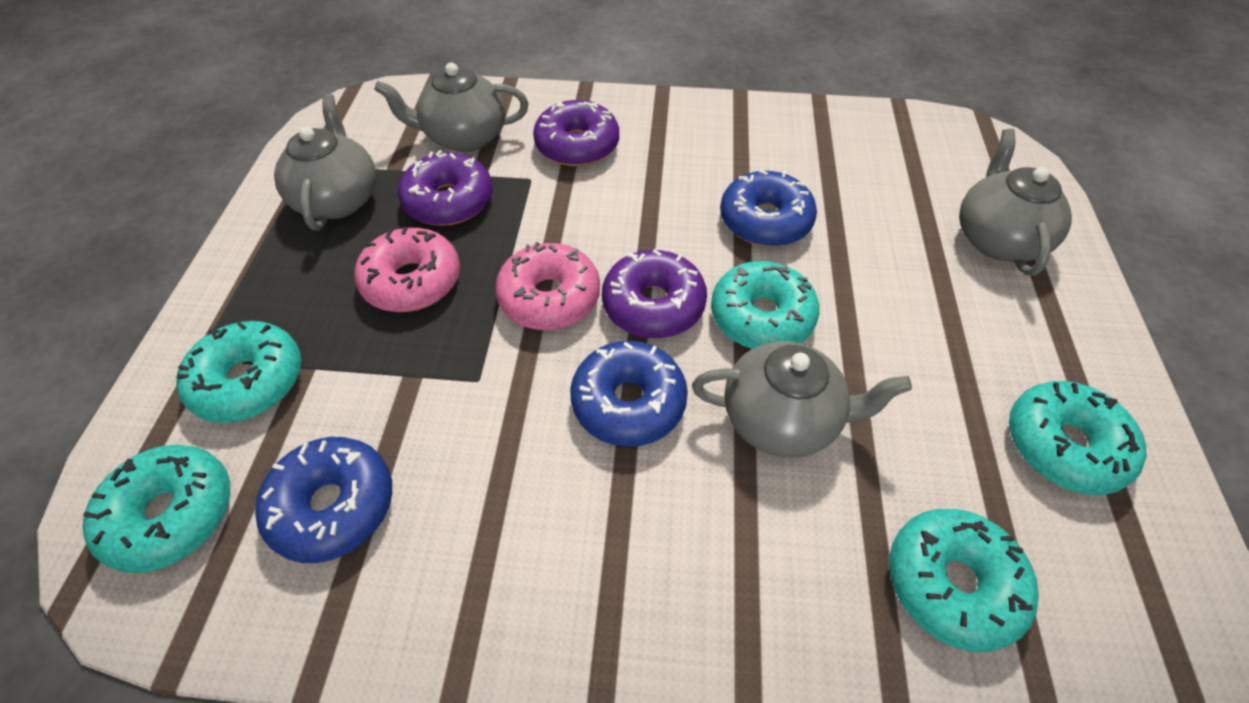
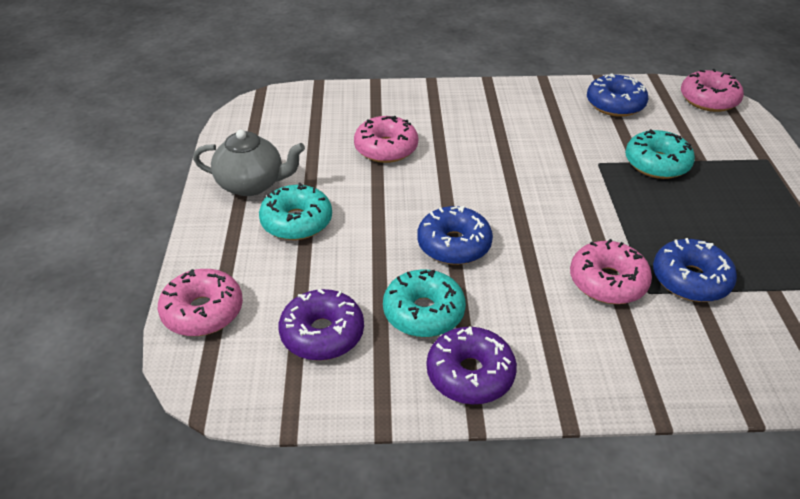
grey teapot: [274,93,376,230] [374,63,529,152] [692,341,912,458] [959,129,1072,276] = 4 -> [193,130,305,196] = 1
pink donut: [354,227,460,312] [495,242,600,330] = 2 -> [158,269,243,336] [354,116,418,163] [570,239,652,304] [681,69,744,112] = 4
purple donut: [398,150,493,226] [533,100,619,166] [602,249,707,338] = 3 -> [279,289,364,361] [427,327,517,404] = 2
turquoise donut: [82,445,230,573] [176,321,301,423] [711,261,819,349] [889,509,1039,652] [1009,381,1146,495] = 5 -> [259,183,332,240] [383,270,466,337] [625,129,695,179] = 3

